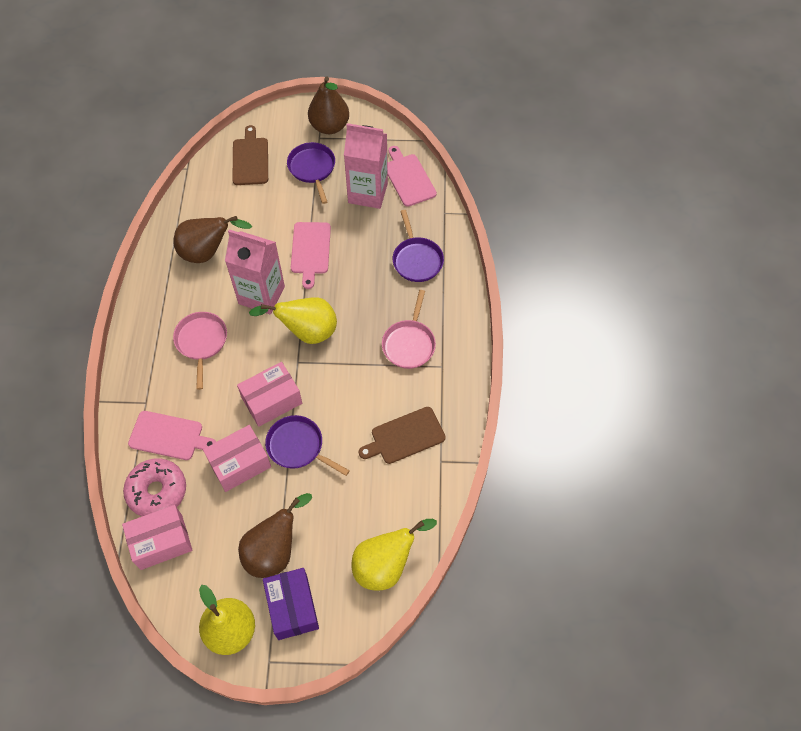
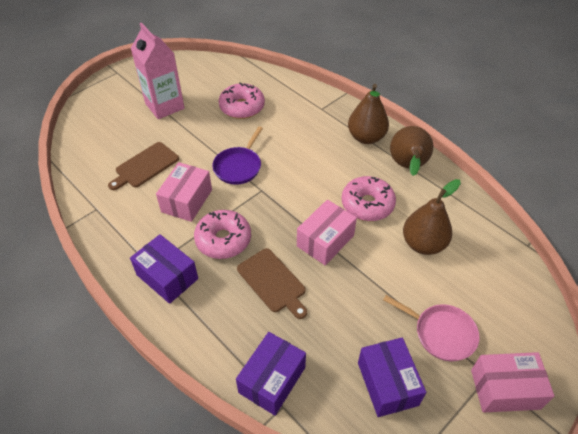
pink carton: [225,229,285,314] [344,123,388,209] = 2 -> [130,23,184,119] = 1
pink cutting board: [128,411,216,460] [291,222,331,289] [387,146,437,207] = 3 -> none = 0
pink donut: [123,459,186,517] = 1 -> [194,210,251,259] [218,82,265,119] [341,176,396,221] = 3
pink pan: [173,312,227,390] [382,290,436,369] = 2 -> [383,295,480,361] = 1
purple box: [263,568,319,640] = 1 -> [130,234,198,304] [236,332,306,416] [358,337,426,417] = 3
purple pan: [265,415,350,476] [287,142,335,204] [393,210,444,282] = 3 -> [212,126,263,185] = 1
yellow pear: [199,585,255,655] [249,297,337,344] [352,519,437,591] = 3 -> none = 0

